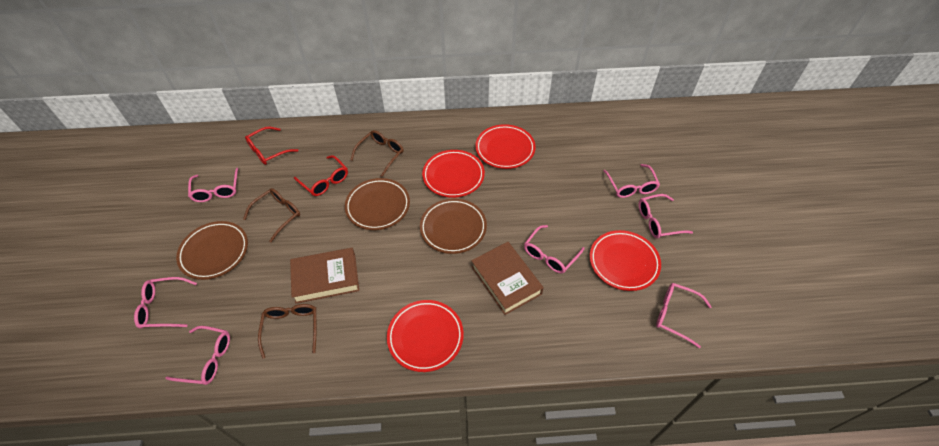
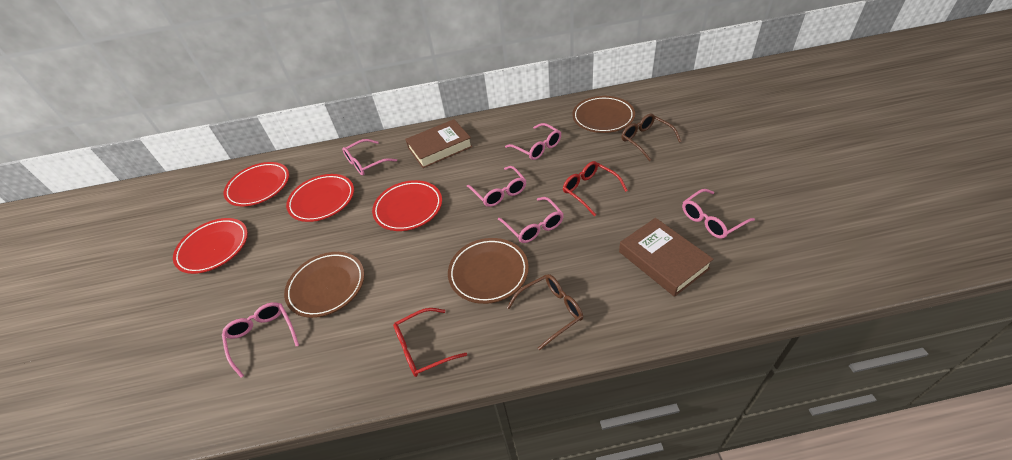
brown glasses: [243,188,300,242] [258,304,316,359] [351,130,404,177] = 3 -> [507,274,583,350] [621,114,682,161] = 2
pink glasses: [134,277,197,328] [165,326,230,385] [188,168,239,202] [524,225,585,273] [603,164,660,198] [639,194,693,239] [656,283,712,348] = 7 -> [222,302,299,378] [342,139,397,175] [467,166,526,207] [498,197,564,243] [505,123,561,160] [682,189,755,239] = 6

